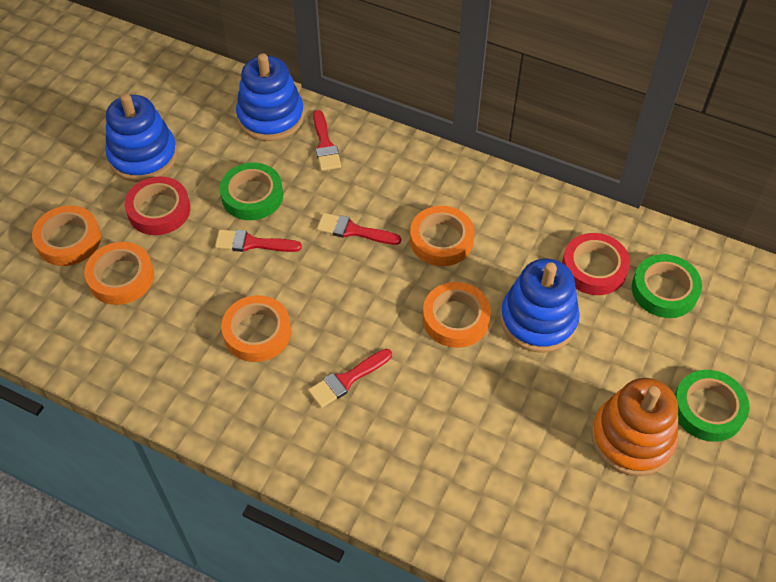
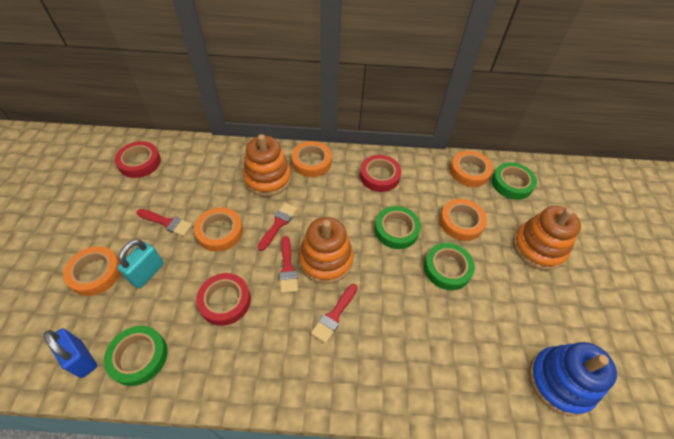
blue padlock: none = 0 -> [43,328,97,378] = 1
blue stacking toy: [106,93,178,182] [236,53,304,141] [500,259,580,353] = 3 -> [529,342,617,416] = 1
green tape: [220,163,283,220] [632,254,702,318] [674,370,749,442] = 3 -> [104,326,167,386] [375,206,421,249] [424,243,475,290] [492,162,537,200] = 4
orange stacking toy: [591,378,678,476] = 1 -> [243,134,291,197] [299,217,354,284] [513,206,581,270] = 3
red tape: [125,176,190,235] [562,233,630,295] = 2 -> [115,141,161,178] [196,273,251,326] [360,155,401,192] = 3
turquoise padlock: none = 0 -> [117,239,164,288] = 1

